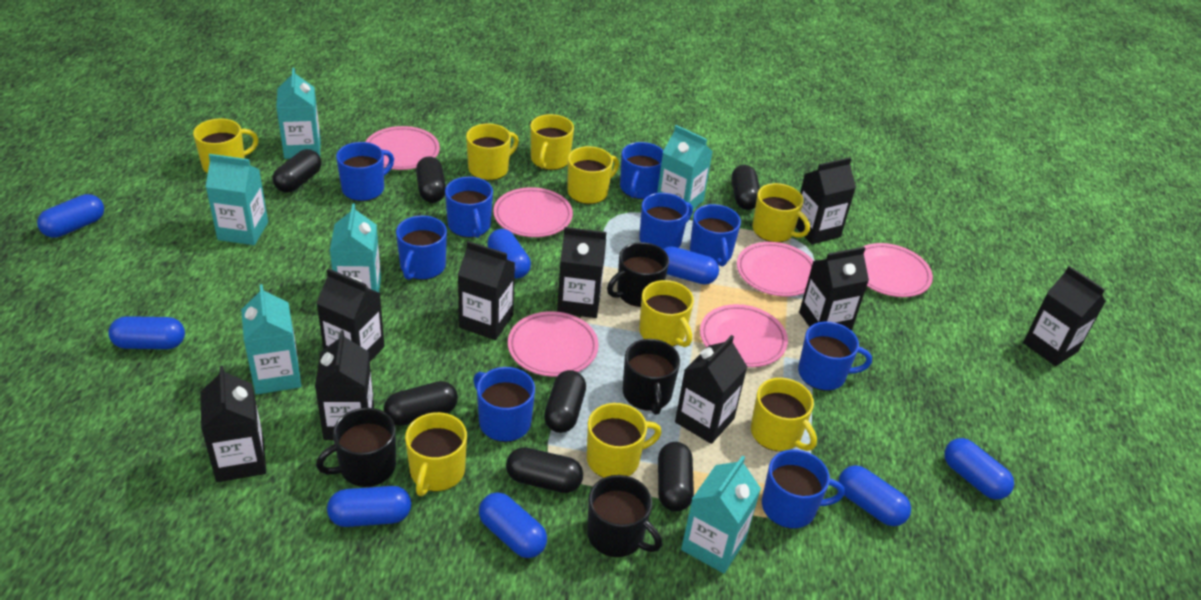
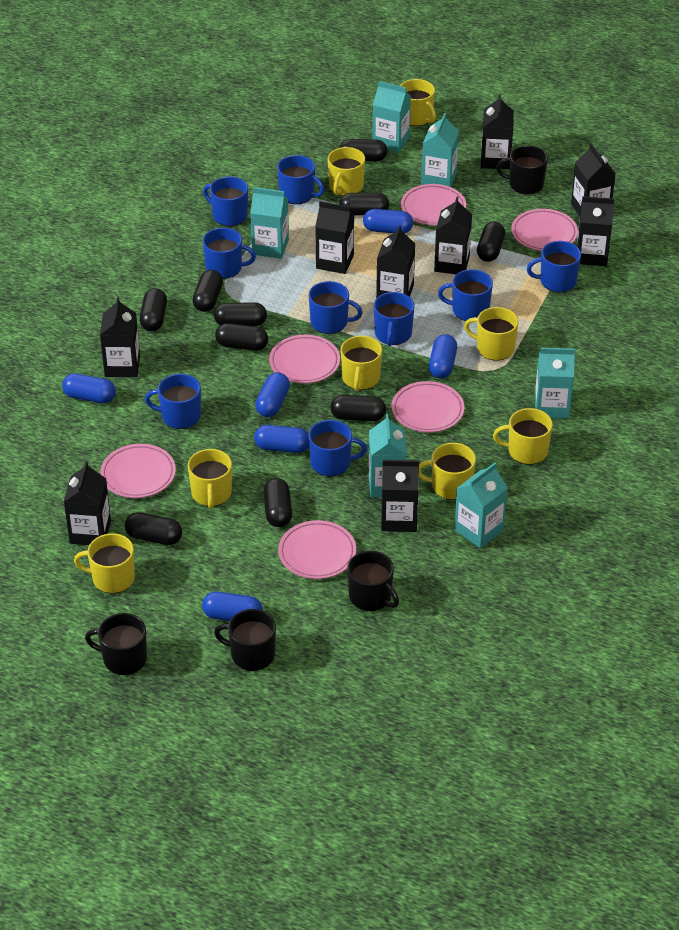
black capsule: [273,149,322,193] [384,381,458,426] [416,156,446,203] [506,447,583,493] [544,370,586,433] [658,442,694,512] [731,165,760,210] = 7 -> [125,512,182,545] [140,288,167,331] [193,270,223,312] [214,302,267,326] [215,323,268,351] [263,478,292,527] [330,395,386,421] [339,139,387,162] [339,193,389,216] [477,221,505,262] = 10
blue capsule: [37,194,104,238] [108,316,185,349] [327,486,411,527] [479,492,547,558] [488,229,531,279] [663,246,719,285] [838,465,911,526] [944,438,1014,500] = 8 -> [62,373,116,403] [202,592,263,621] [254,425,309,453] [255,372,290,417] [363,209,413,233] [429,334,457,379] = 6
yellow mug: [193,118,259,174] [405,412,467,496] [466,124,519,181] [530,114,574,170] [567,146,619,204] [587,403,662,478] [639,280,694,347] [751,378,817,451] [752,183,810,242] = 9 -> [74,533,135,593] [188,449,232,509] [328,147,365,196] [340,336,382,391] [400,79,436,126] [419,443,476,500] [464,307,518,361] [493,408,553,465] = 8

